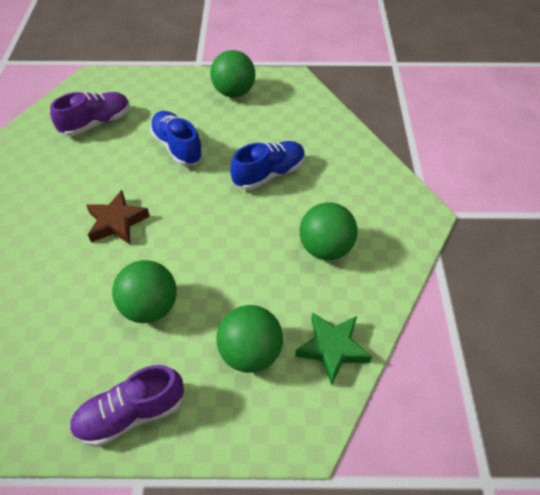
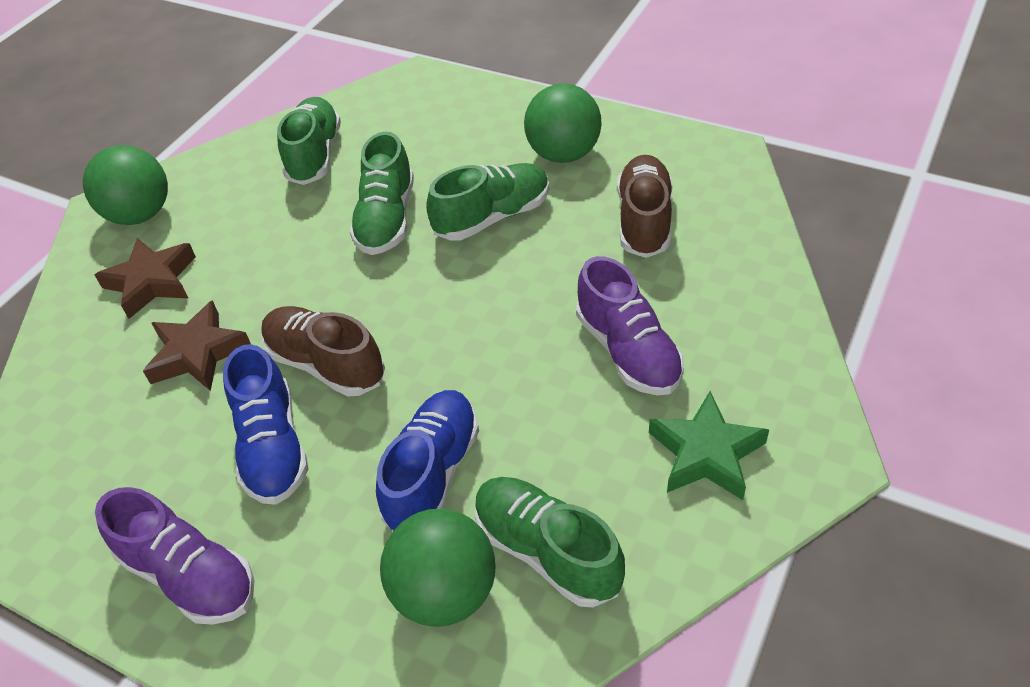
brown shoe: none = 0 -> [261,306,385,396] [617,155,672,258] = 2
brown star: [86,190,150,244] = 1 -> [95,238,196,319] [143,300,251,391] = 2
green ball: [112,260,177,323] [210,50,255,97] [217,305,283,373] [300,203,358,260] = 4 -> [83,145,168,225] [380,509,496,627] [524,83,602,163] = 3
green shoe: none = 0 -> [277,97,341,185] [349,131,414,255] [426,163,549,241] [474,477,625,607] = 4

